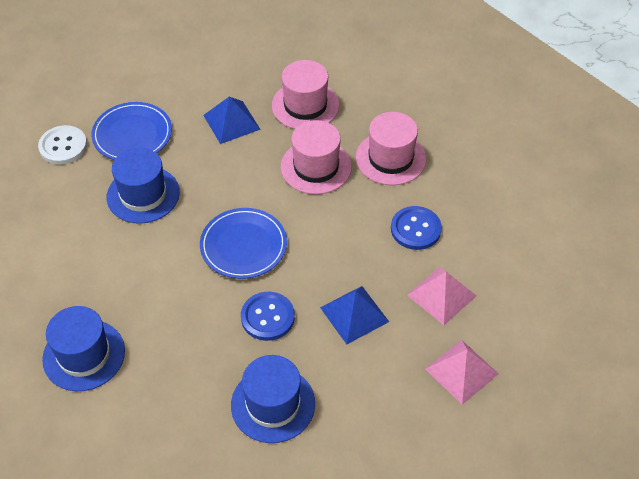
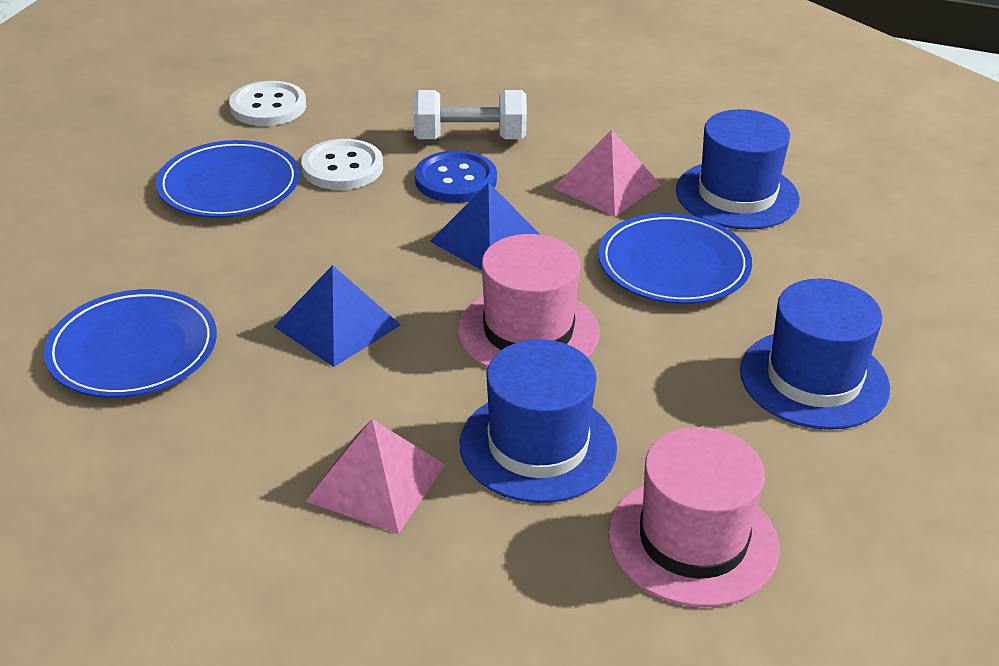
blue button: [241,292,295,341] [391,206,442,250] = 2 -> [415,150,497,203] = 1
blue plate: [91,102,172,160] [200,208,287,279] = 2 -> [44,289,217,398] [156,140,300,218] [598,213,752,304] = 3
pink hat: [272,60,339,129] [281,120,352,194] [356,112,426,185] = 3 -> [458,234,600,368] [608,427,779,607] = 2
white button: [38,125,87,165] = 1 -> [229,81,306,126] [301,139,383,190] = 2
white dumbbell: none = 0 -> [413,90,527,139] = 1

